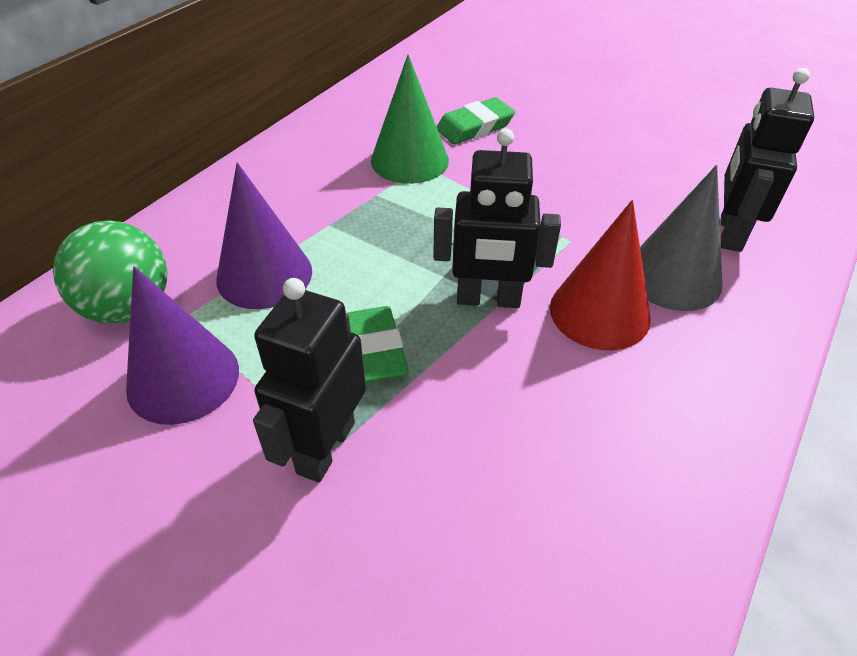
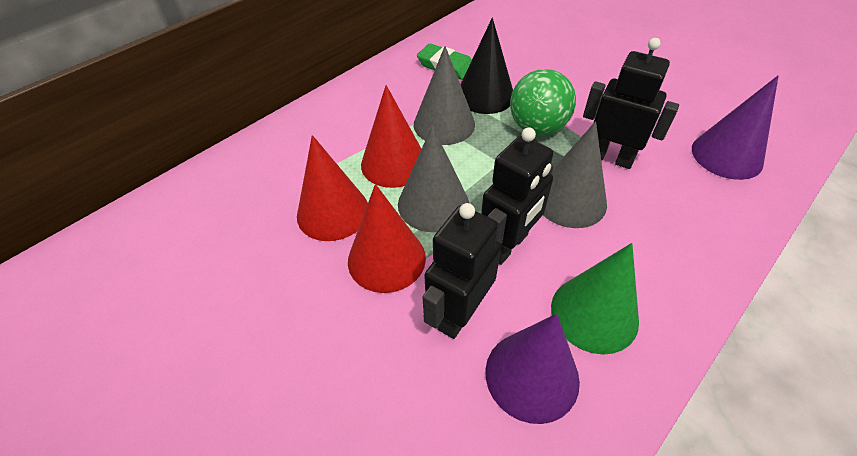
black cone: none = 0 -> [460,18,513,114] = 1
green eraser: [346,306,409,383] [437,97,515,144] = 2 -> [417,44,472,80] = 1
grey cone: [640,165,722,311] = 1 -> [398,126,469,232] [414,46,475,145] [543,121,607,228] = 3
red cone: [550,200,651,350] = 1 -> [297,135,368,241] [348,184,426,293] [361,85,421,188] = 3

